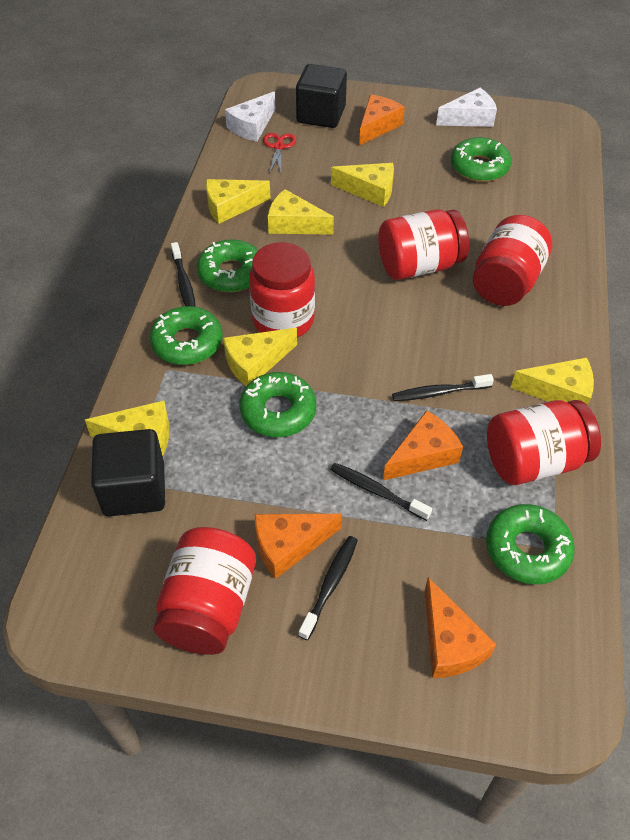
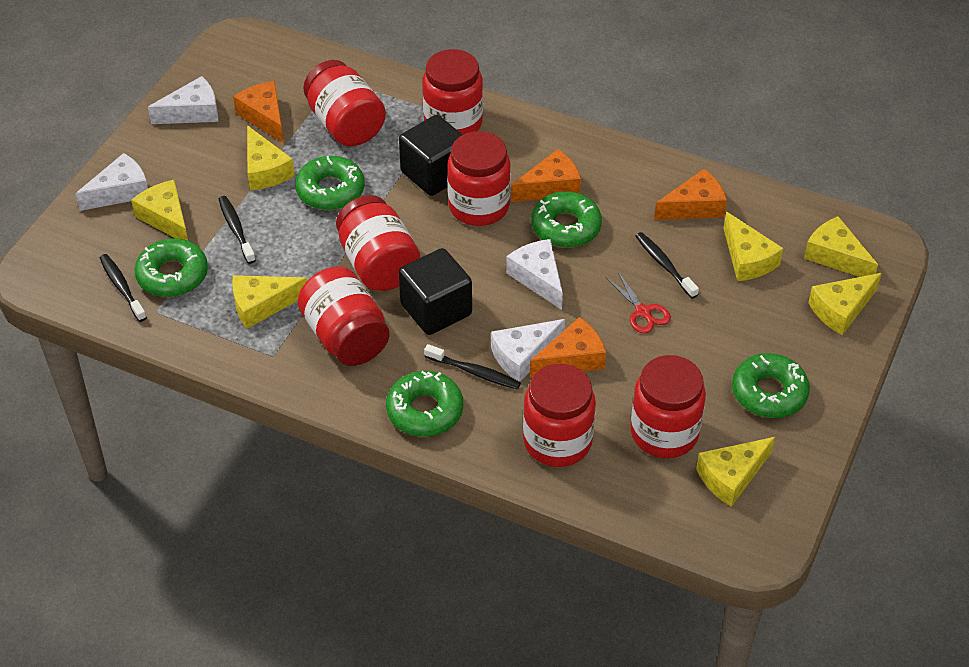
red jar: [153,527,256,655] [249,242,315,338] [378,209,469,280] [473,215,552,306] [487,400,601,485] = 5 -> [298,267,389,366] [303,60,386,146] [336,195,420,291] [423,49,483,135] [447,131,511,226] [523,364,596,467] [630,355,706,458] = 7
white cheese: [225,91,276,142] [436,88,497,127] = 2 -> [75,153,148,211] [148,76,218,124] [491,319,565,382] [506,239,563,310] = 4
yellow cheese: [85,400,169,456] [206,179,271,224] [223,328,297,386] [268,189,334,235] [331,163,394,207] [510,357,594,405] = 6 -> [131,180,188,240] [232,275,307,329] [247,125,295,190] [696,437,775,507] [724,212,783,281] [804,216,878,277] [808,273,882,335] = 7

